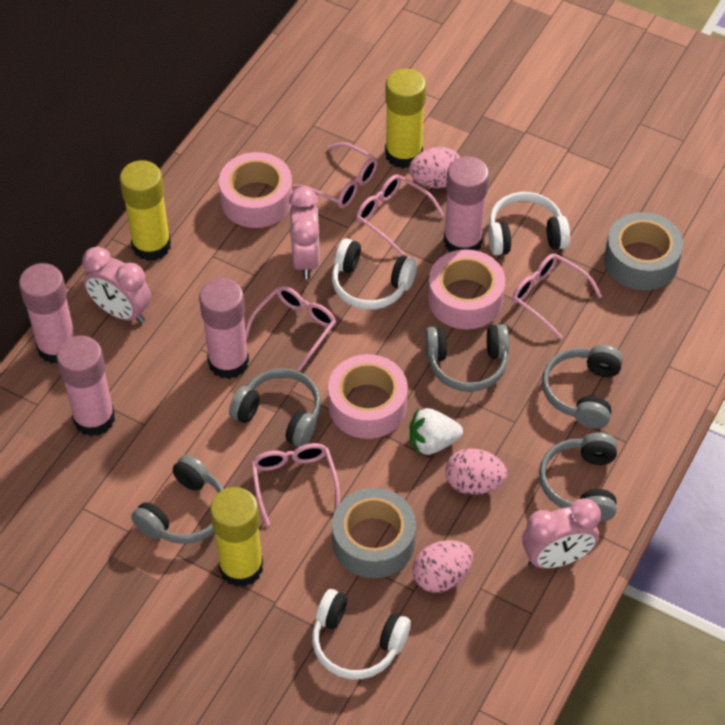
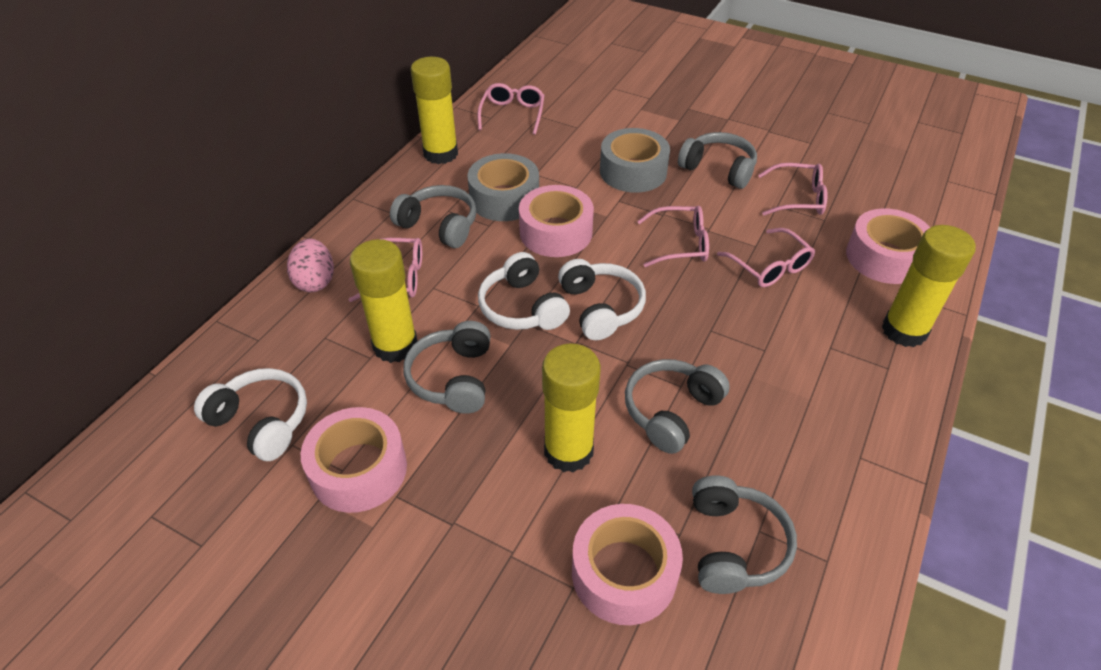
pink clock: [82,247,151,323] [289,187,320,279] [522,499,601,568] = 3 -> none = 0
pink egg: [409,147,460,188] [412,540,473,593] [445,448,507,495] = 3 -> [287,238,334,292] = 1
pink glue stick: [19,263,76,364] [57,336,115,436] [199,278,249,379] [443,156,489,252] = 4 -> none = 0
pink tape: [219,152,292,228] [328,354,408,439] [428,249,505,329] = 3 -> [301,407,407,513] [519,185,594,257] [572,504,683,625] [846,208,930,284] = 4
white strawberry: [410,408,463,455] = 1 -> none = 0
yellow glue stick: [120,160,171,261] [210,487,263,587] [385,68,426,169] = 3 -> [350,239,417,363] [411,57,458,164] [542,343,601,473] [882,225,976,347] = 4

